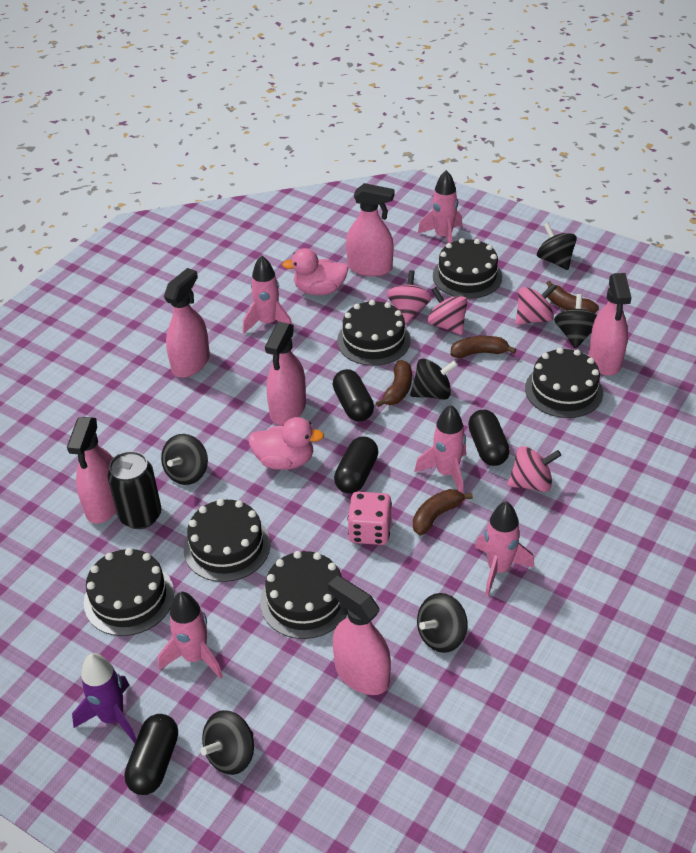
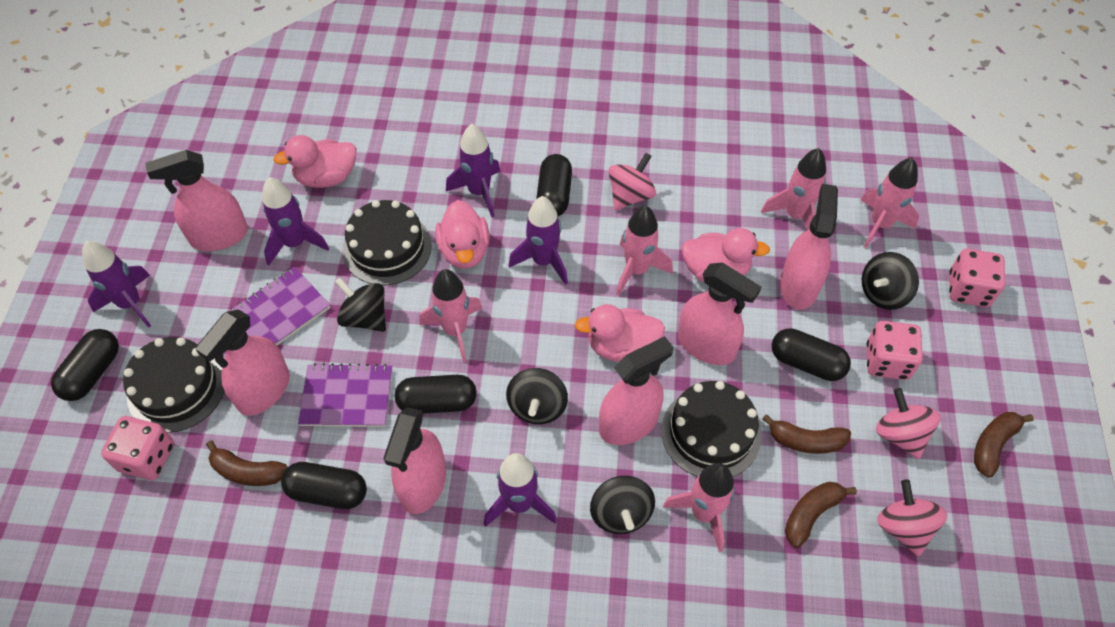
black cake: [84,548,174,636] [184,499,271,582] [260,551,347,639] [337,300,411,366] [433,238,502,299] [525,348,603,418] = 6 -> [123,337,224,433] [343,200,432,285] [662,381,761,477] = 3
black can: [108,451,161,529] = 1 -> none = 0
black capsule: [124,714,178,795] [332,369,374,421] [334,436,378,494] [468,410,510,466] = 4 -> [51,329,119,401] [281,462,367,509] [395,375,477,414] [536,154,572,216] [772,328,851,381] = 5
black spinning top: [161,434,208,485] [200,710,254,775] [410,359,458,400] [417,593,468,653] [537,223,577,270] [554,294,597,349] = 6 -> [335,277,386,332] [506,368,568,424] [590,476,655,534] [862,252,919,310] = 4
pink dice: [348,492,392,545] = 1 -> [101,416,174,480] [867,321,923,380] [949,249,1005,307] = 3
pink duck: [248,417,324,470] [282,248,349,295] = 2 -> [273,135,356,188] [435,200,490,269] [575,304,665,362] [681,228,770,282] = 4
pink spinning top: [387,270,431,323] [428,287,468,335] [508,446,561,492] [515,284,557,325] = 4 -> [609,153,656,210] [876,388,941,459] [877,480,947,556] = 3
purple notebook: none = 0 -> [229,267,331,345] [298,363,392,427] = 2
purple rocket: [72,653,137,744] = 1 -> [82,241,151,328] [262,177,329,266] [446,124,500,217] [484,453,557,527] [509,196,568,285] = 5

